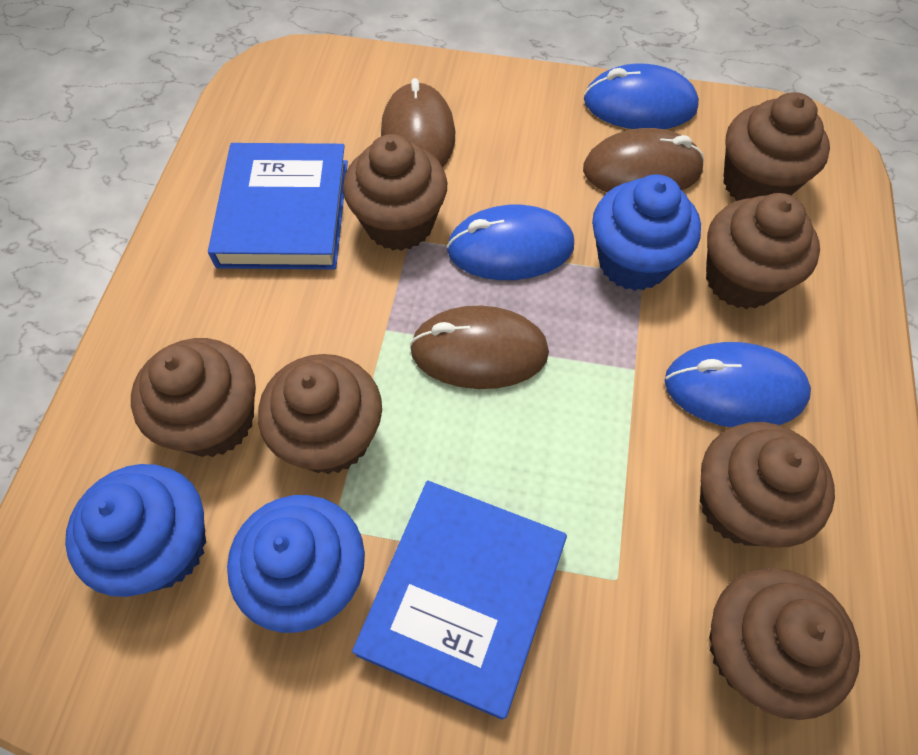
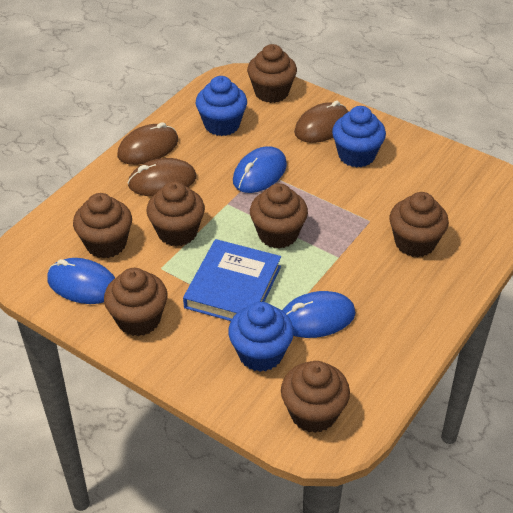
blue book: [208,143,348,269] [352,480,567,720] = 2 -> [183,239,281,321] = 1

